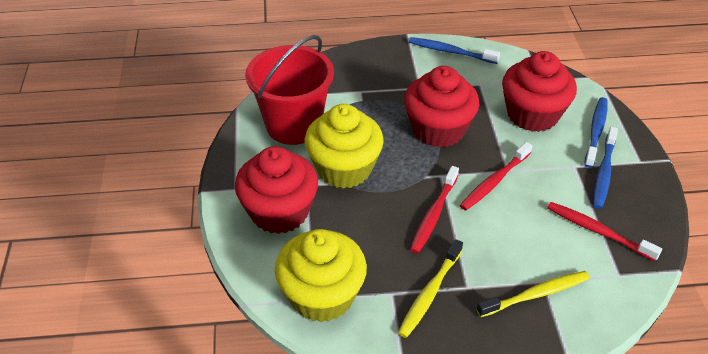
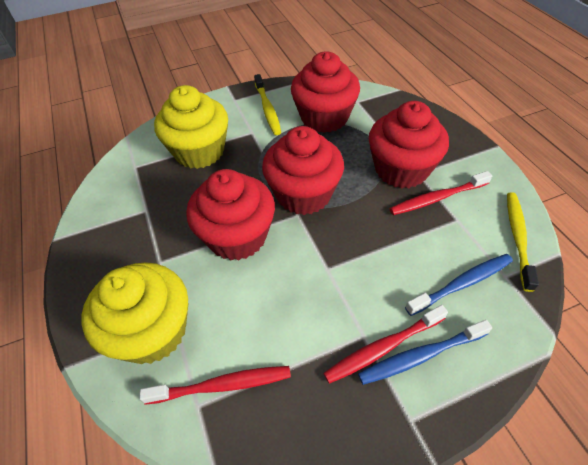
blue toothbrush: [409,37,500,64] [584,97,608,168] [593,127,618,209] = 3 -> [358,320,492,385] [405,254,513,316] = 2
red bucket: [245,35,334,145] = 1 -> none = 0
red cupcake: [235,146,318,234] [404,66,479,148] [502,51,577,132] = 3 -> [186,169,275,261] [262,126,344,215] [291,51,360,133] [369,101,449,188] = 4

